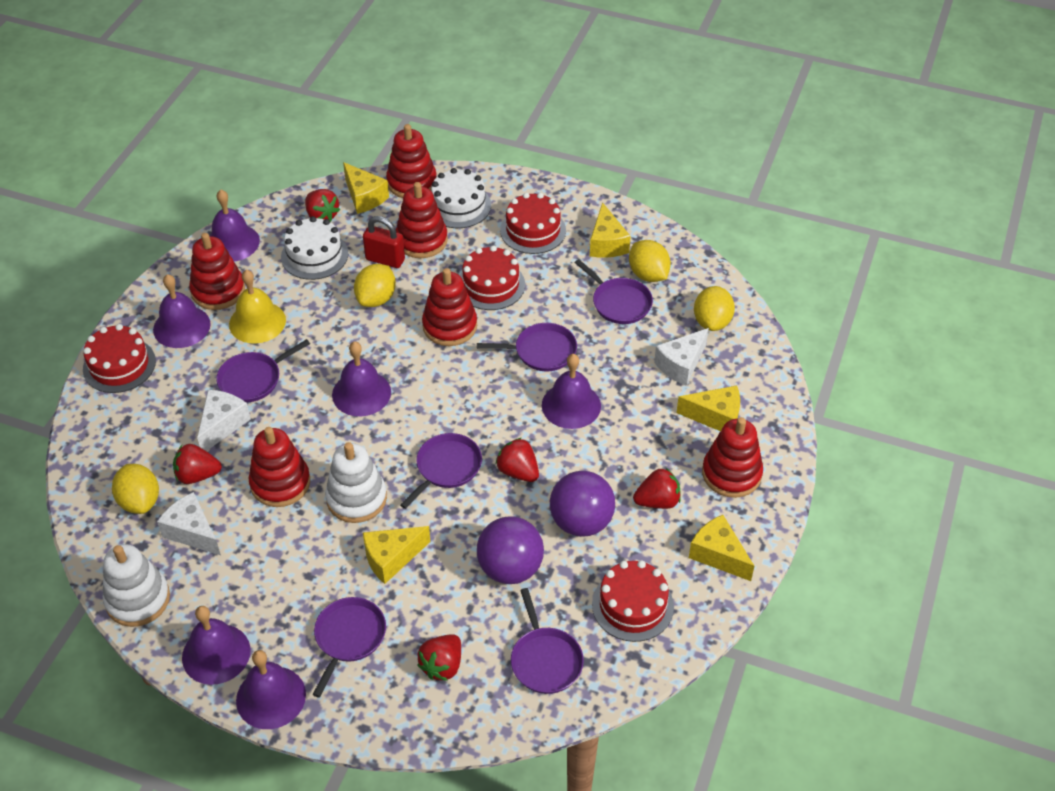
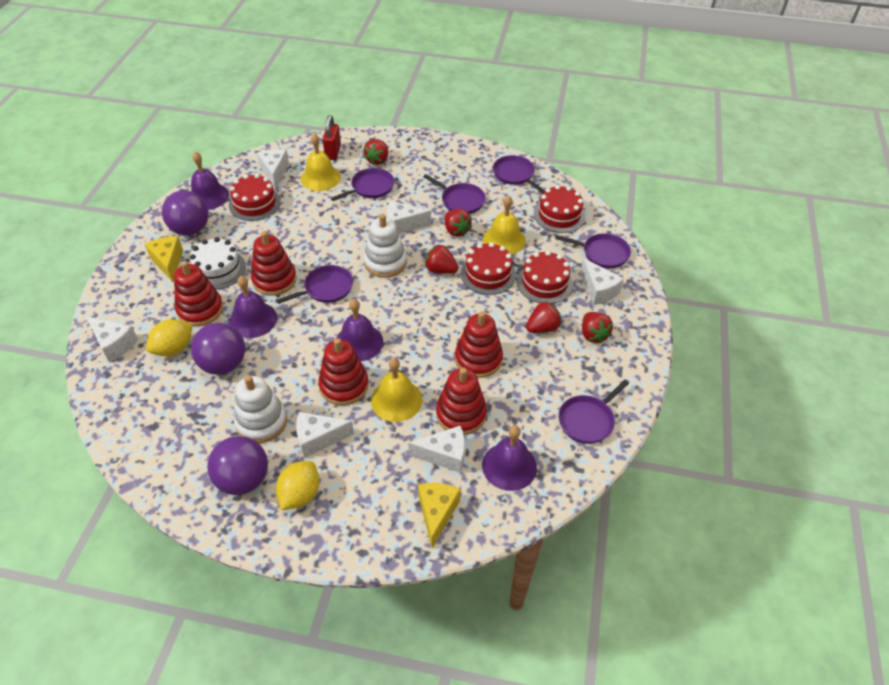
purple ball: [477,516,544,584] [550,471,615,537] = 2 -> [162,190,209,235] [191,323,245,375] [207,436,268,495] = 3
purple bell: [153,274,211,348] [182,606,251,685] [209,190,260,261] [236,650,306,729] [332,341,391,416] [542,354,601,429] = 6 -> [191,152,229,210] [229,276,277,338] [336,299,383,361] [482,425,537,491] = 4
red stacking toy: [189,233,245,310] [249,427,310,507] [386,124,437,198] [396,182,448,258] [422,268,477,346] [702,417,763,498] = 6 -> [174,261,223,327] [251,231,297,296] [318,338,369,406] [436,368,487,435] [455,311,503,378] = 5
white cake: [281,216,348,280] [431,168,491,228] = 2 -> [190,237,246,290] = 1
white cheese: [157,492,221,555] [197,390,251,451] [654,328,709,386] = 3 -> [87,317,138,363] [257,149,289,189] [296,412,354,458] [387,201,431,234] [408,425,465,473] [580,258,624,305] = 6
yellow bell: [229,270,286,344] = 1 -> [301,133,341,191] [371,358,422,422] [483,195,526,254] = 3
yellow cheese: [343,162,389,214] [363,526,430,584] [590,202,631,258] [676,386,740,431] [689,515,754,581] = 5 -> [145,236,183,282] [418,483,461,548] = 2
yellow lemon: [112,464,159,514] [354,264,396,307] [629,240,671,282] [694,286,735,331] = 4 -> [146,319,193,356] [276,461,319,510] = 2

